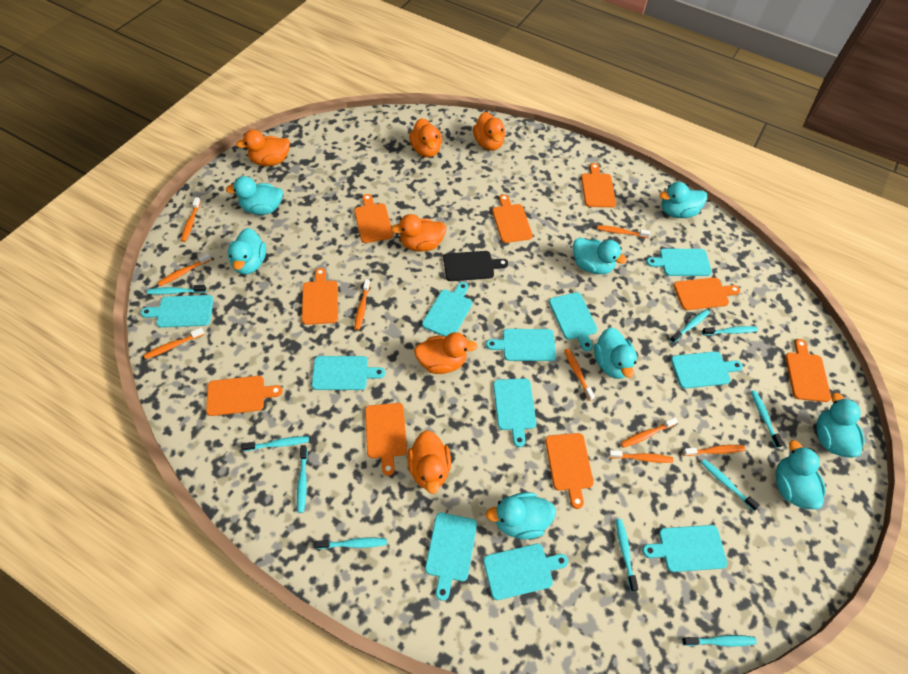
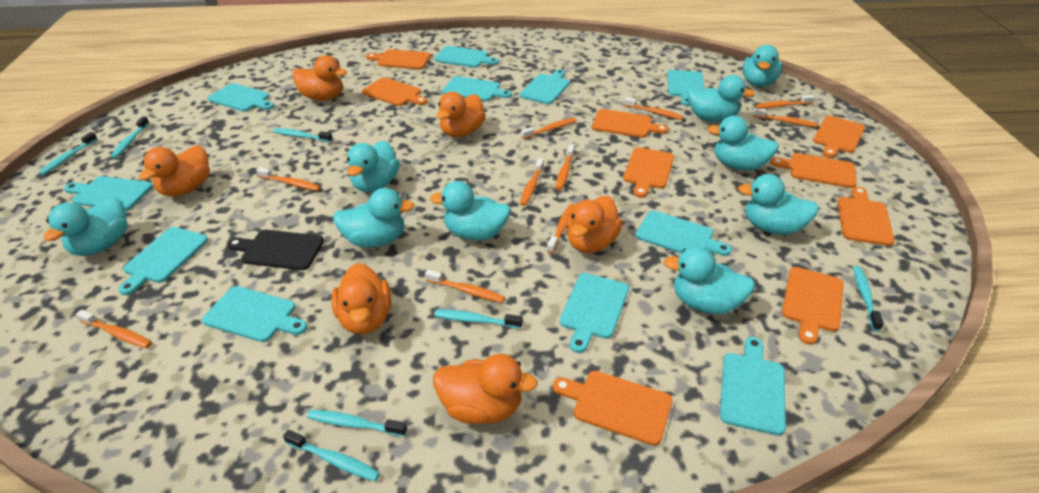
orange toothbrush: [144,328,205,359] [157,253,211,286] [181,197,201,242] [354,279,370,330] [564,348,595,401] [597,225,651,238] [608,450,673,463] [621,417,678,448] [682,445,746,456] = 9 -> [76,310,152,348] [256,167,321,191] [425,269,505,303] [520,158,544,206] [521,118,577,139] [547,204,575,254] [556,144,575,190] [624,97,683,120] [752,108,818,127] [755,95,815,109] = 10
turquoise duck: [226,176,283,215] [228,228,266,275] [486,492,556,540] [573,238,627,274] [594,327,637,379] [659,182,707,218] [776,440,826,509] [816,392,865,458] = 8 -> [43,197,127,256] [333,188,415,247] [347,141,400,192] [430,181,511,240] [664,246,755,314] [687,75,755,122] [707,116,779,171] [738,174,819,235] [743,45,782,87] = 9
turquoise toothbrush: [147,285,206,294] [241,436,309,451] [297,445,308,513] [315,538,387,549] [616,519,638,591] [670,309,710,343] [682,635,757,647] [701,459,760,511] [702,326,758,335] [751,390,784,448] = 10 -> [39,132,97,175] [111,117,149,158] [273,128,333,142] [283,430,380,481] [307,410,407,436] [434,310,523,329] [853,266,884,331] = 7

